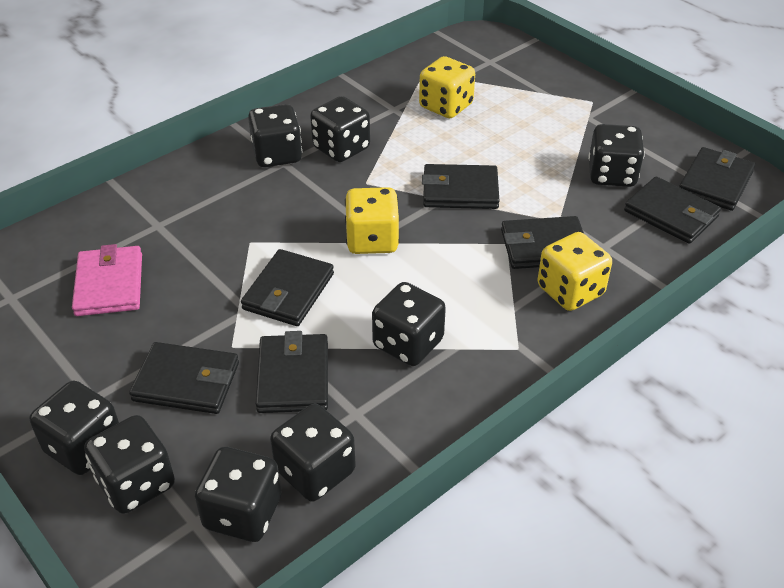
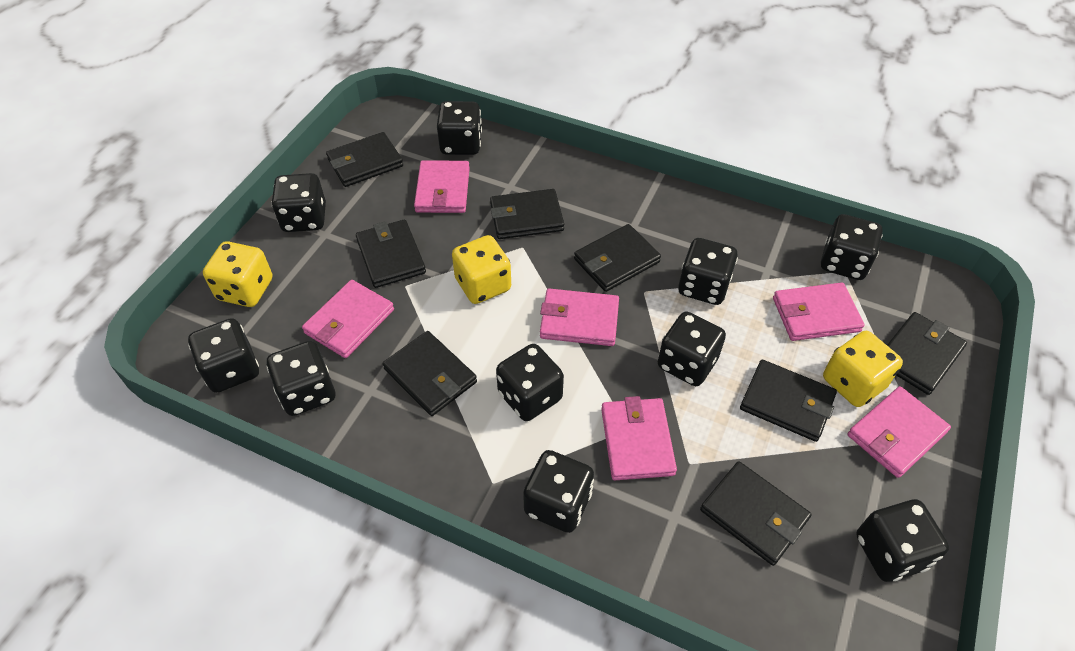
black dice: [29,381,119,475] [84,415,175,514] [195,447,281,542] [248,104,302,167] [270,404,356,502] [310,96,370,162] [372,282,446,366] [588,124,645,187] = 8 -> [188,318,259,393] [267,341,335,416] [271,173,326,232] [437,101,482,155] [496,344,564,421] [523,450,594,533] [658,312,726,386] [678,238,738,305] [821,214,883,280] [856,499,949,582] = 10
black wallet: [129,342,239,414] [241,249,334,326] [256,331,328,413] [422,164,500,209] [501,216,584,269] [624,177,721,244] [680,147,755,211] = 7 -> [326,132,403,187] [356,220,426,288] [383,331,477,416] [490,189,564,239] [574,224,661,292] [700,461,811,566] [740,360,837,442] [887,312,967,395] = 8
pink wallet: [72,244,142,316] = 1 -> [302,280,394,358] [414,160,470,213] [540,289,619,346] [601,396,677,480] [773,282,865,341] [848,386,951,478] = 6

